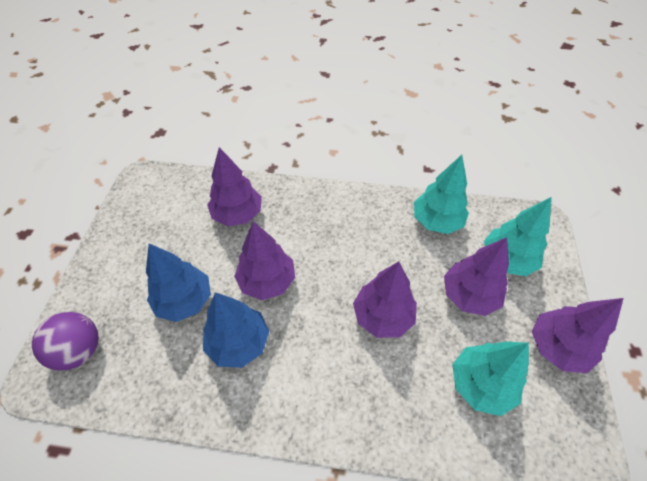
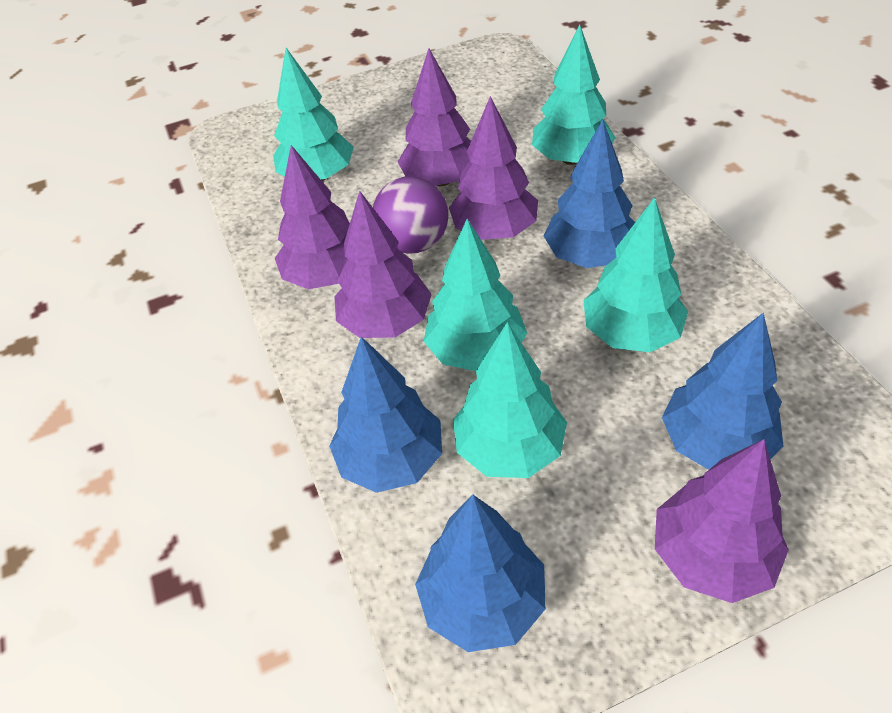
blue tree: [146,244,211,322] [203,292,269,368] = 2 -> [329,337,442,493] [415,495,546,652] [544,120,635,268] [662,313,784,470] = 4
turquoise tree: [414,155,469,234] [452,342,529,416] [484,197,551,276] = 3 -> [273,48,354,181] [424,219,527,371] [453,322,567,478] [532,24,616,165] [584,197,688,352] = 5

